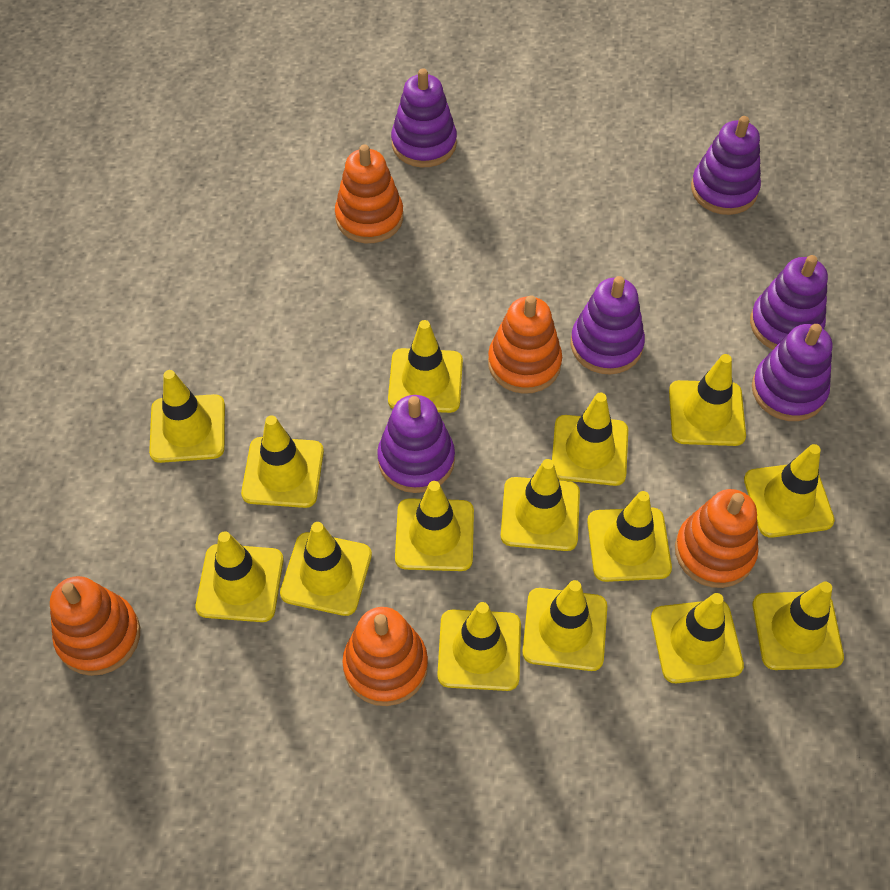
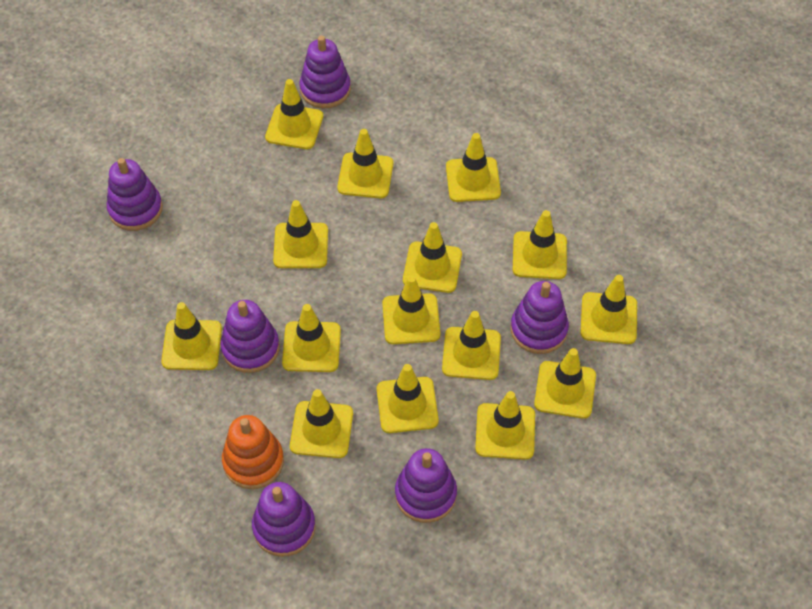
orange stacking toy: [50,576,140,676] [335,144,403,243] [342,607,428,706] [488,295,562,394] [675,489,759,588] = 5 -> [222,415,284,489] = 1

